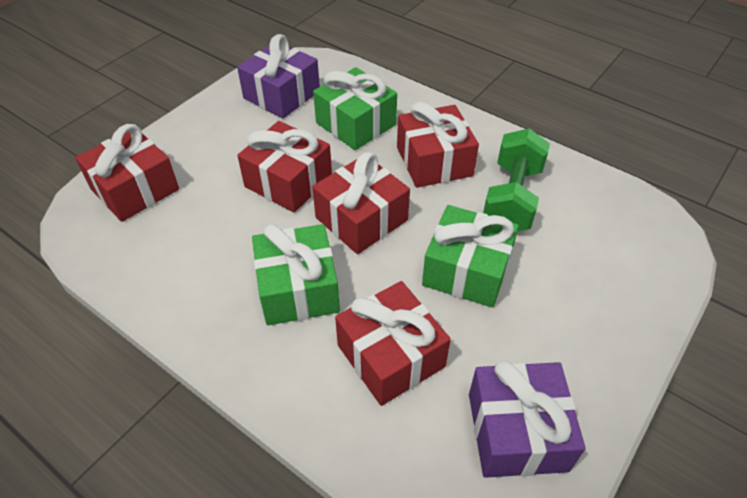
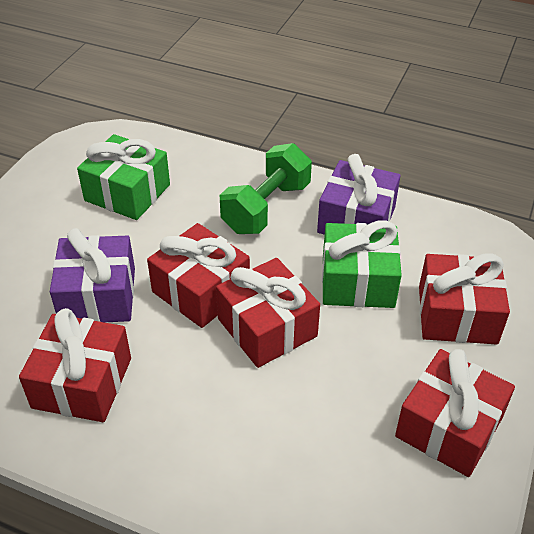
green gift: [252,224,340,325] [313,67,397,150] [422,205,519,308] = 3 -> [77,134,170,220] [322,220,402,308] = 2

